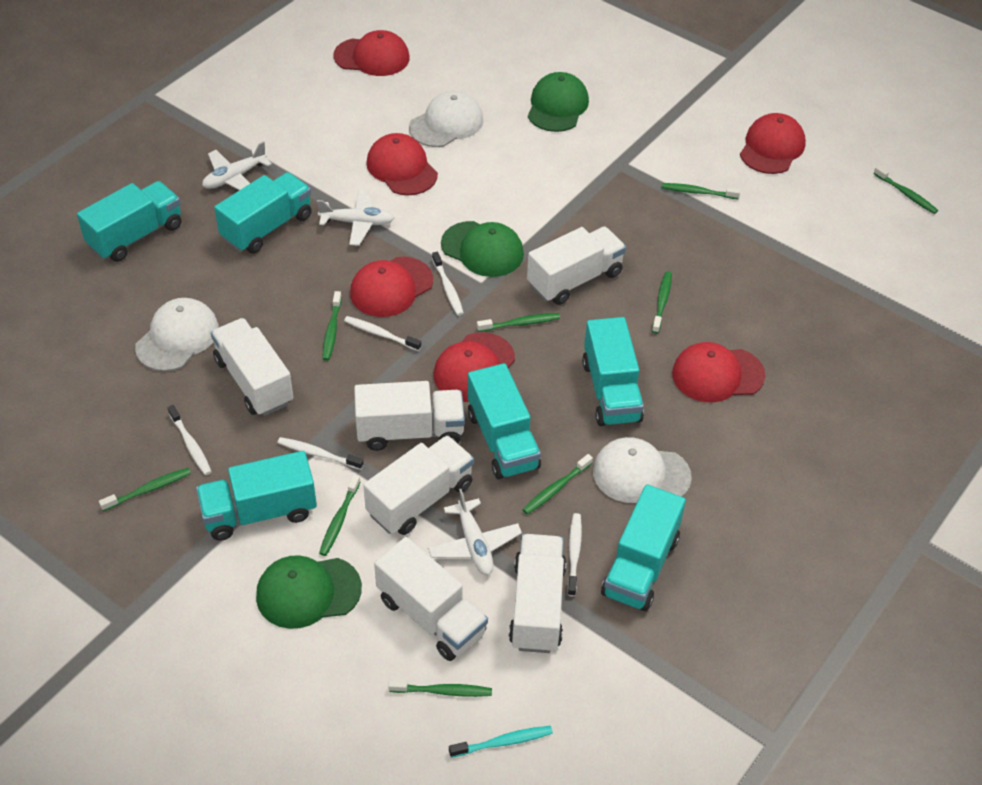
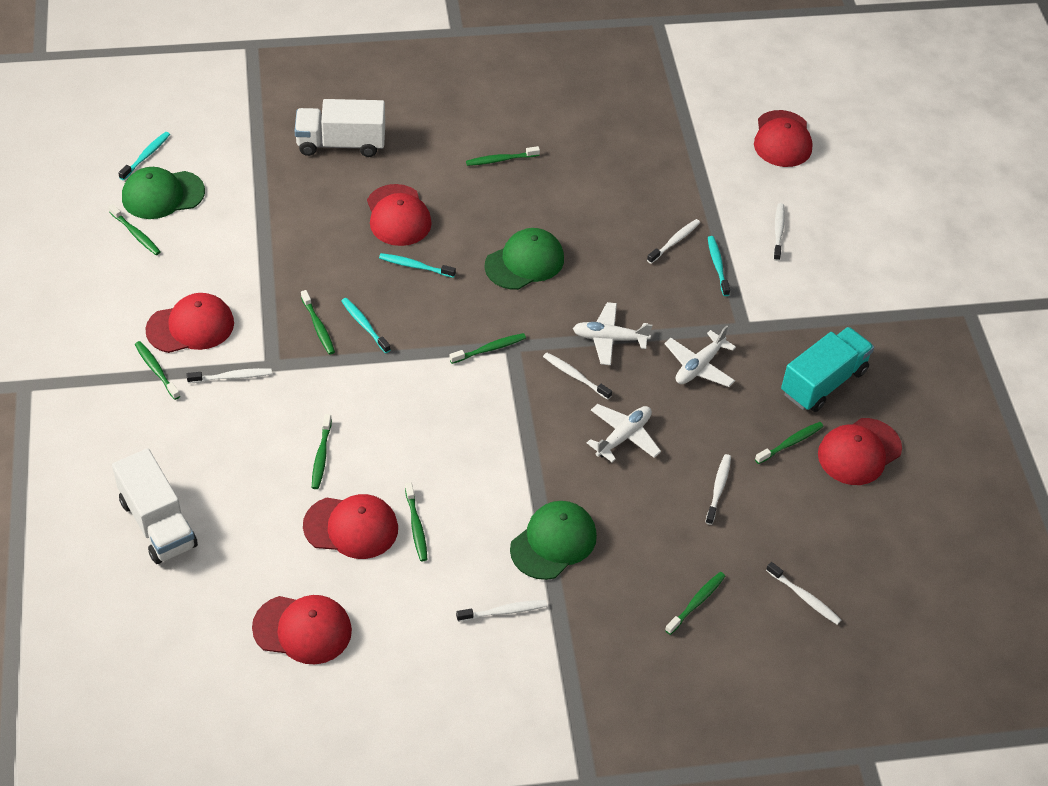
turquoise toothbrush: [449,726,553,758] = 1 -> [118,132,170,180] [341,298,390,353] [379,253,456,278] [708,236,730,296] = 4
turquoise truck: [77,181,182,262] [196,451,317,541] [214,172,312,253] [468,363,541,479] [582,317,644,426] [601,485,686,611] = 6 -> [781,327,874,412] = 1
white cap: [135,298,219,371] [409,91,483,147] [593,437,692,503] = 3 -> none = 0
white toothbrush: [168,405,212,475] [278,437,364,470] [344,316,421,351] [432,252,464,316] [567,513,582,597] = 5 -> [187,368,272,383] [456,600,547,622] [543,353,612,400] [647,219,700,264] [705,454,731,525] [766,562,841,625] [773,203,785,261] = 7
white truck: [211,318,293,416] [354,381,465,451] [363,435,474,535] [374,537,488,661] [509,534,566,653] [527,227,626,305] = 6 -> [112,448,198,564] [295,99,385,157] = 2

